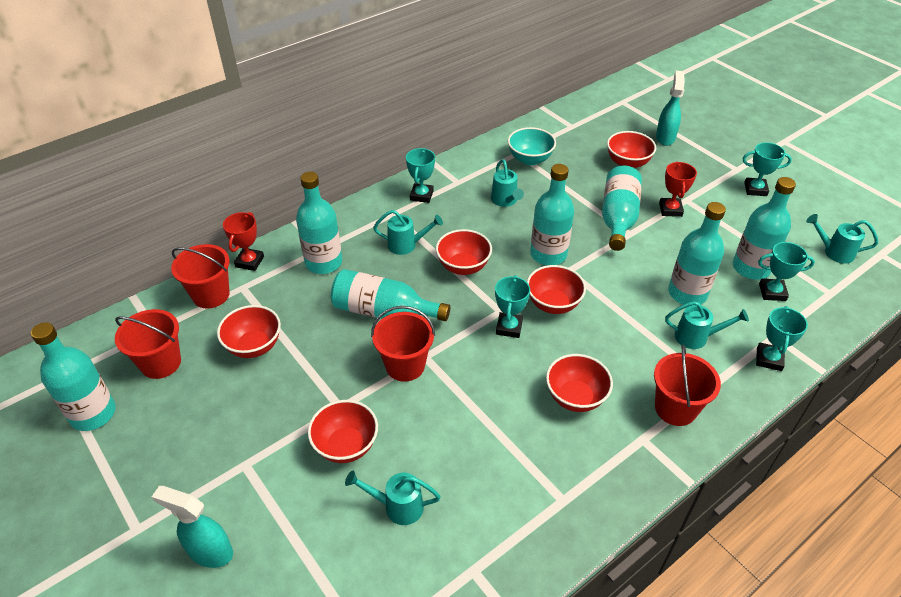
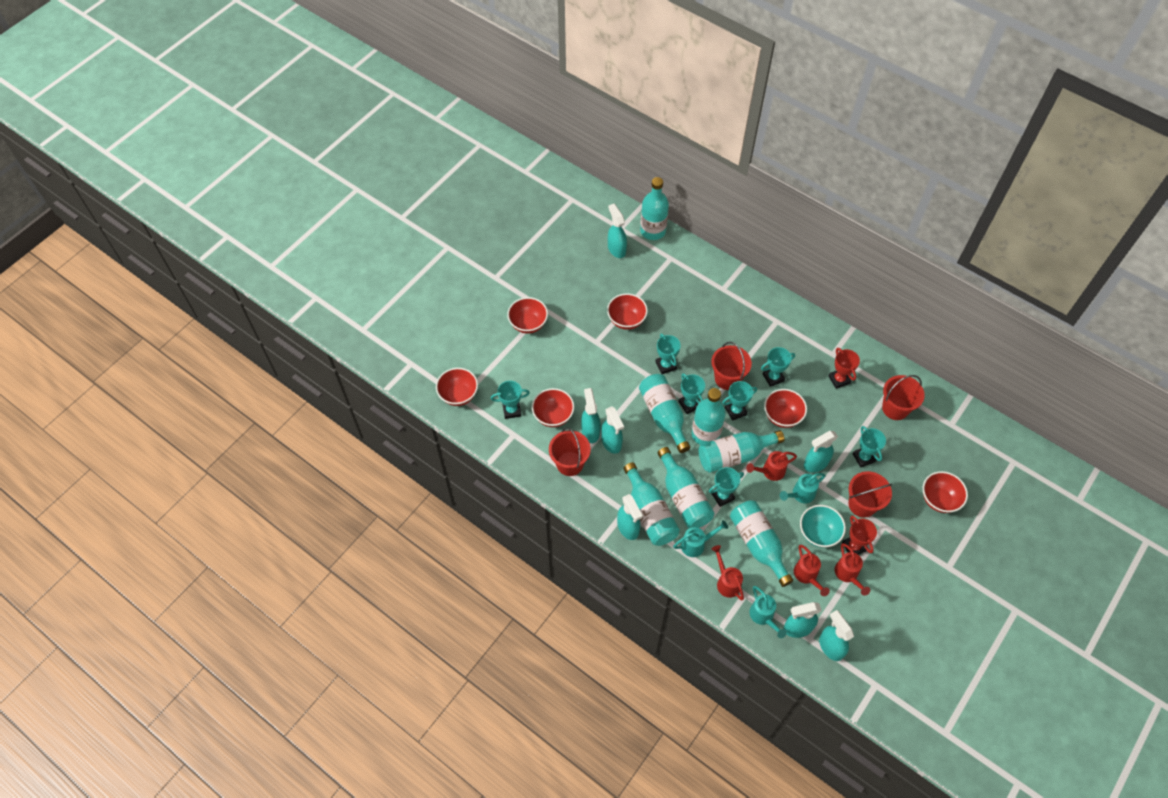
red watering can: none = 0 -> [711,545,744,601] [746,451,797,481] [794,545,830,596] [835,543,870,596] = 4
turquoise spray bottle: [152,486,233,568] [656,71,685,146] = 2 -> [581,388,601,443] [601,406,624,454] [608,204,627,258] [617,494,643,540] [783,602,822,638] [804,431,838,473] [819,610,854,661] = 7
turquoise trophy: [406,148,435,203] [495,275,530,338] [743,142,792,196] [756,306,808,371] [758,242,815,301] = 5 -> [491,381,530,419] [656,334,681,374] [678,373,705,414] [709,467,744,507] [722,381,757,421] [761,347,795,387] [852,426,886,468] = 7
turquoise watering can: [345,471,441,525] [373,210,443,255] [491,159,524,207] [665,301,749,349] [806,214,878,263] = 5 -> [673,520,728,557] [749,586,787,638] [780,473,826,503] = 3

